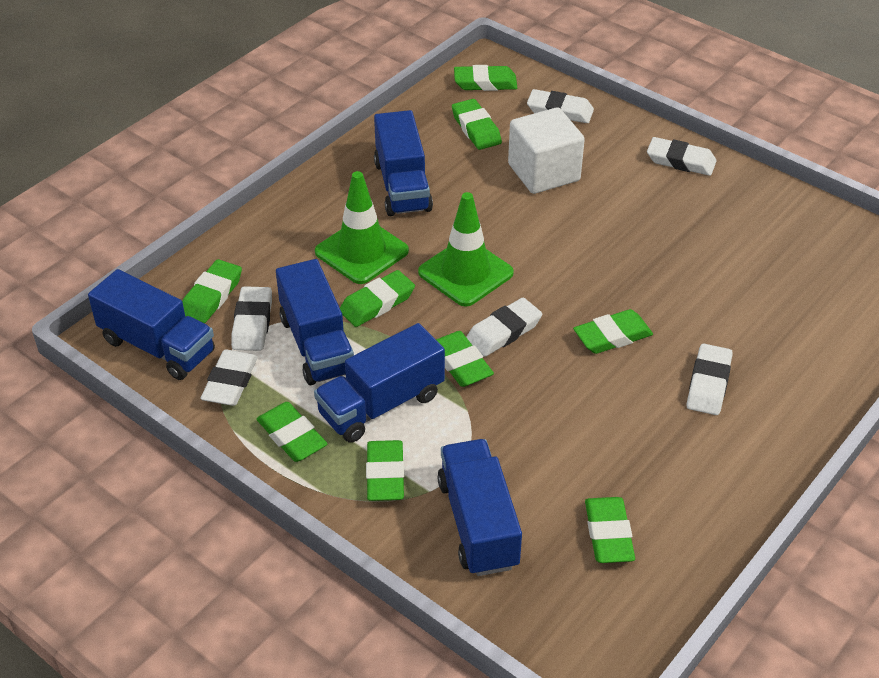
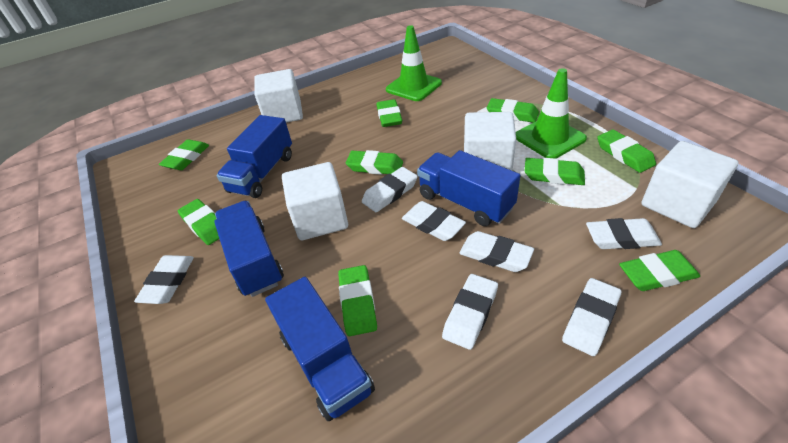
blue truck: [88,269,215,380] [276,259,354,385] [314,323,445,443] [374,110,433,216] [437,439,522,576] = 5 -> [214,201,284,297] [217,115,292,198] [265,277,375,421] [417,150,520,226] = 4
white cube: [508,107,585,194] = 1 -> [254,69,303,123] [282,162,348,240] [464,112,517,171] [641,141,738,228] = 4
white eraser: [200,350,258,406] [231,286,272,351] [466,298,542,357] [527,89,594,123] [647,137,716,176] [687,344,733,415] = 6 -> [134,255,194,304] [362,167,418,212] [402,201,466,241] [442,274,498,350] [459,231,534,272] [562,278,621,356] [586,218,662,249] = 7

